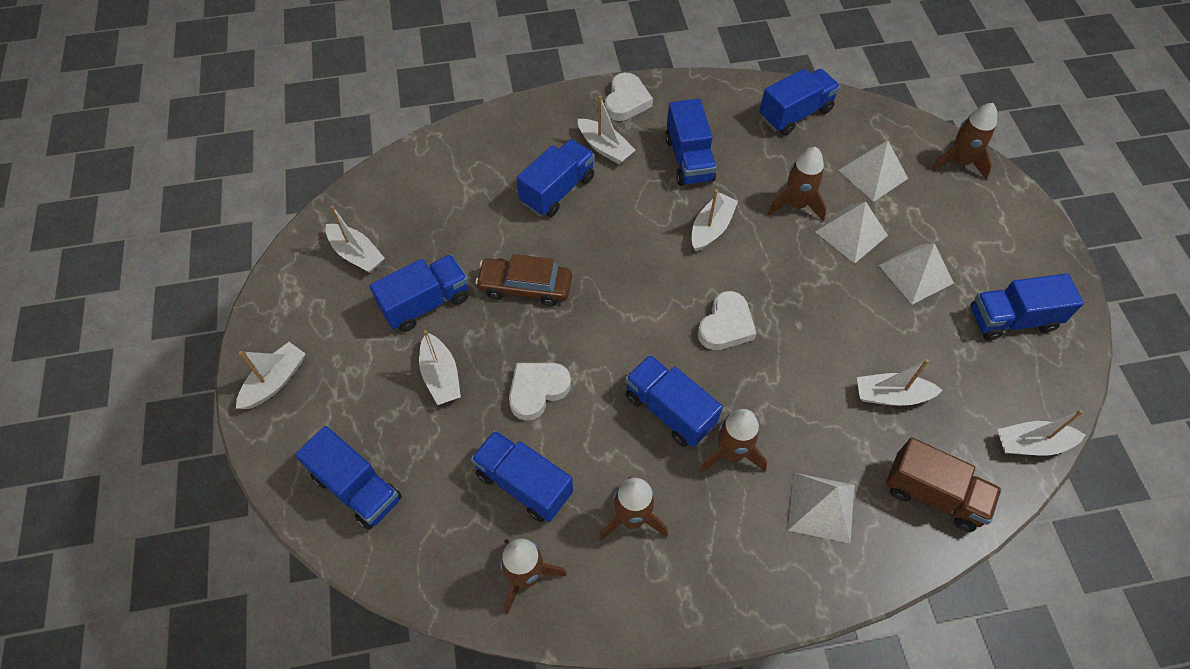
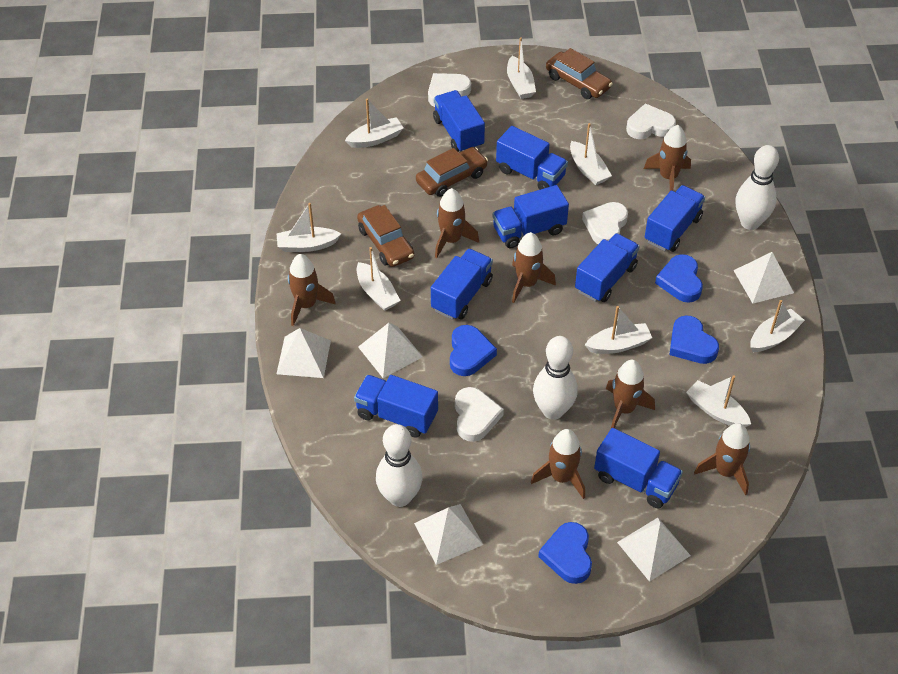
blue heart: none = 0 -> [450,325,497,376] [538,522,592,584] [655,254,703,303] [669,316,719,364] = 4
brown car: [475,254,572,306] = 1 -> [357,205,414,267] [416,147,488,197] [546,48,613,99] = 3
brown rocket: [500,539,567,614] [599,477,668,541] [700,409,767,474] [768,147,827,221] [931,103,997,179] = 5 -> [288,254,336,326] [435,188,479,258] [512,232,556,303] [531,429,585,499] [606,360,655,428] [644,125,691,191] [694,423,750,495] = 7
brown truck: [886,437,1002,532] = 1 -> none = 0
white boat: [236,342,306,409] [326,206,385,273] [419,330,461,405] [578,96,635,164] [691,189,738,252] [857,359,943,406] [997,410,1085,456] = 7 -> [276,203,341,252] [345,99,403,148] [357,247,401,311] [507,37,536,99] [570,123,612,185] [585,306,652,354] [686,375,751,427] [750,300,805,352] = 8
white bowling pin: none = 0 -> [376,424,422,507] [533,336,578,420] [736,145,779,230] = 3
white heart: [509,363,571,421] [605,73,653,121] [698,291,757,350] = 3 -> [428,73,471,107] [455,387,504,442] [582,202,628,244] [626,104,676,139] = 4
white pyramid: [788,473,855,543] [815,201,888,264] [838,141,908,202] [879,243,954,305] = 4 -> [277,328,331,378] [358,323,423,378] [414,504,483,565] [617,518,691,582] [733,252,794,303] = 5

